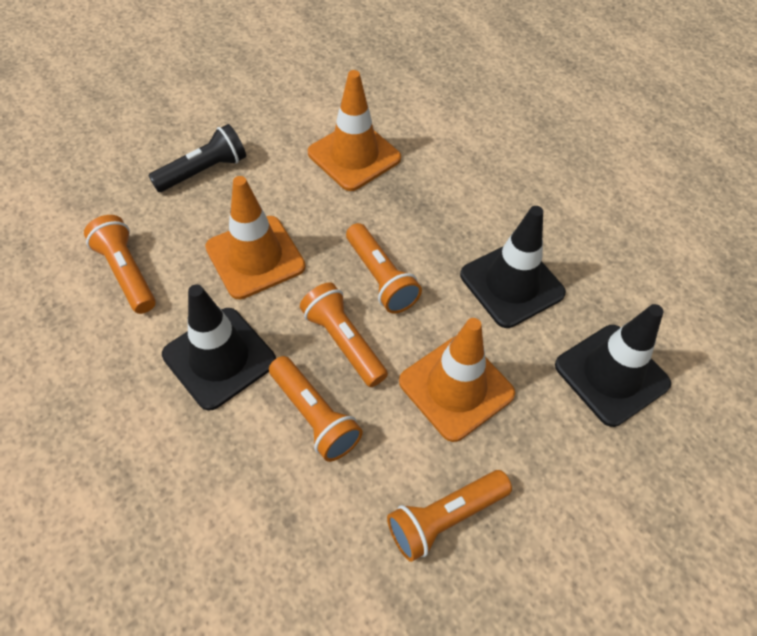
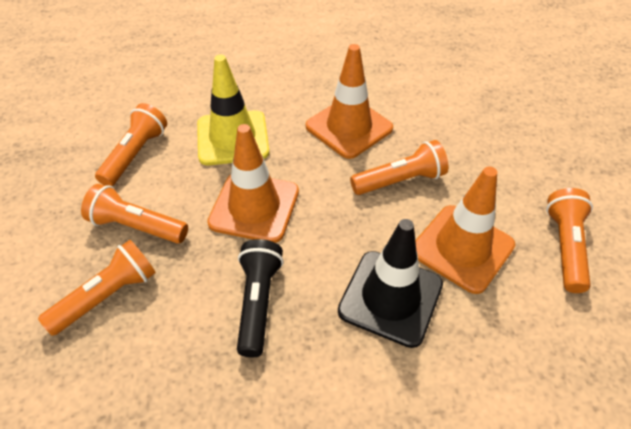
black traffic cone: [162,284,276,411] [460,206,566,328] [555,304,671,427] = 3 -> [338,219,443,348] = 1
yellow traffic cone: none = 0 -> [197,55,269,165] = 1

